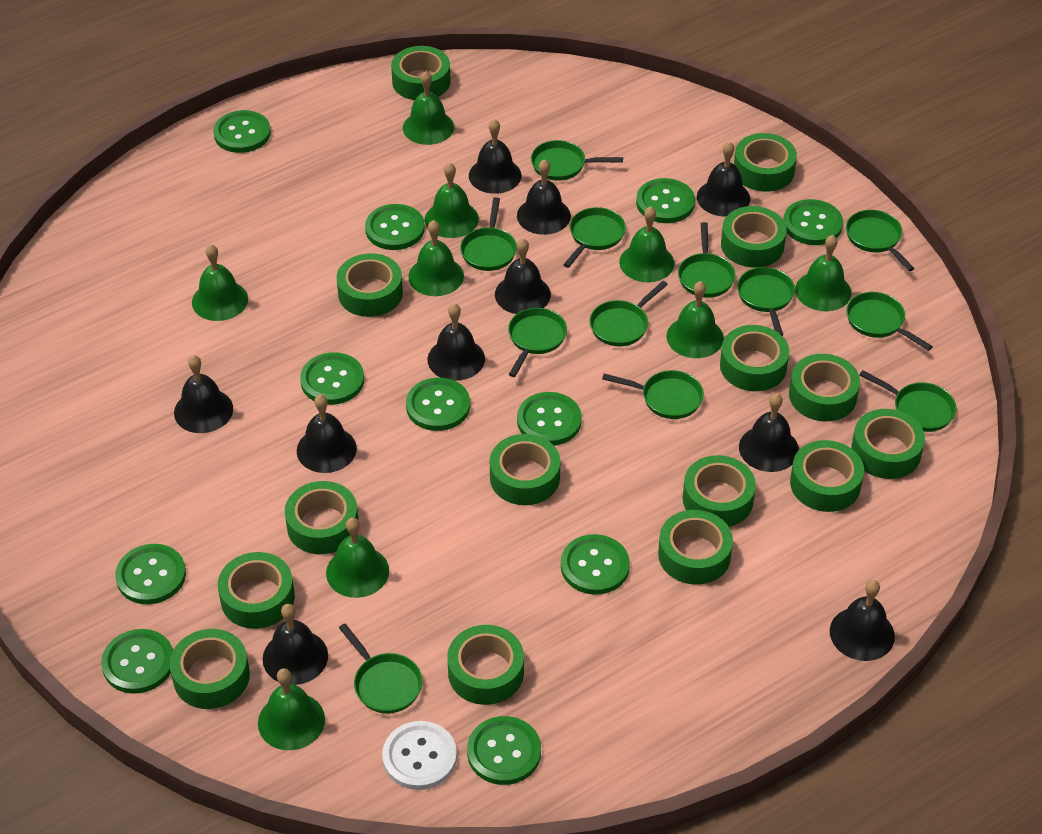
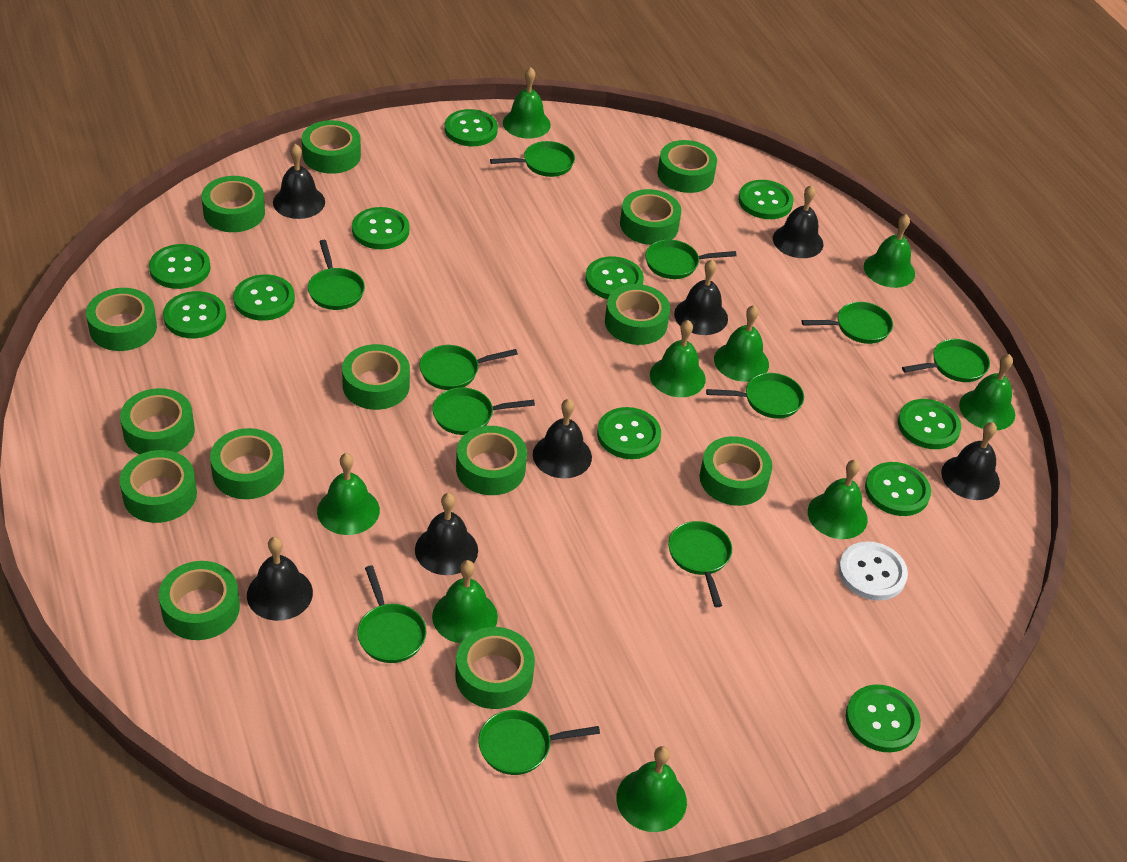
black bell: [174,355,233,433] [263,604,328,685] [297,394,357,473] [427,303,485,381] [469,119,521,194] [495,238,551,314] [517,159,571,235] [697,141,750,216] [739,393,799,472] [830,580,895,661] = 10 -> [247,537,313,621] [273,144,325,219] [415,493,478,575] [533,399,592,478] [674,259,728,335] [773,185,823,258] [941,422,1000,500] = 7
green pan: [339,624,422,713] [460,197,517,271] [508,308,567,377] [531,140,623,181] [563,207,626,268] [589,281,668,346] [602,370,704,419] [678,222,735,298] [737,267,795,336] [846,210,915,271] [846,292,933,351] [860,370,956,432] = 12 -> [308,240,365,310] [357,565,426,663] [419,345,518,390] [432,387,535,435] [478,710,600,775] [490,141,575,177] [645,239,737,279] [668,521,732,607] [706,373,804,419] [802,302,893,344] [902,339,990,382] = 11
green tape: [169,629,250,709] [218,552,295,629] [285,481,359,554] [337,253,403,317] [391,46,451,100] [447,625,524,705] [490,434,560,505] [658,510,733,585] [683,455,756,527] [720,325,789,391] [721,206,787,268] [734,133,797,192] [789,354,860,421] [790,440,864,512] [851,409,925,479] = 15 -> [86,288,157,351] [120,388,195,454] [120,450,197,523] [159,561,240,640] [201,176,265,232] [210,428,284,499] [302,120,361,174] [342,344,410,410] [455,627,535,709] [456,426,527,495] [605,284,670,345] [620,189,682,245] [658,140,717,193] [700,436,772,506] = 14

